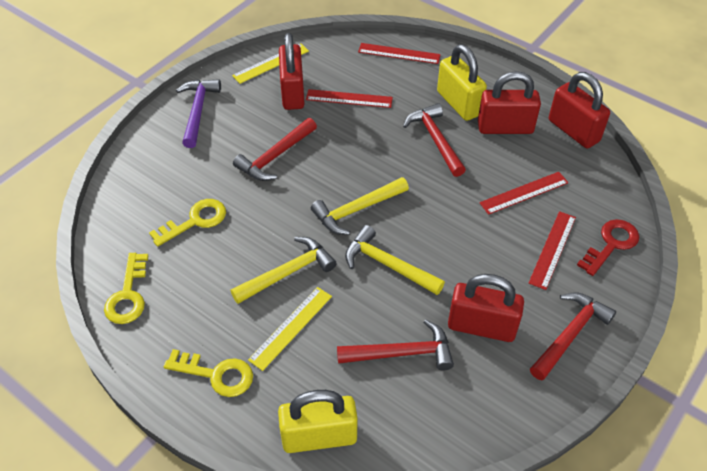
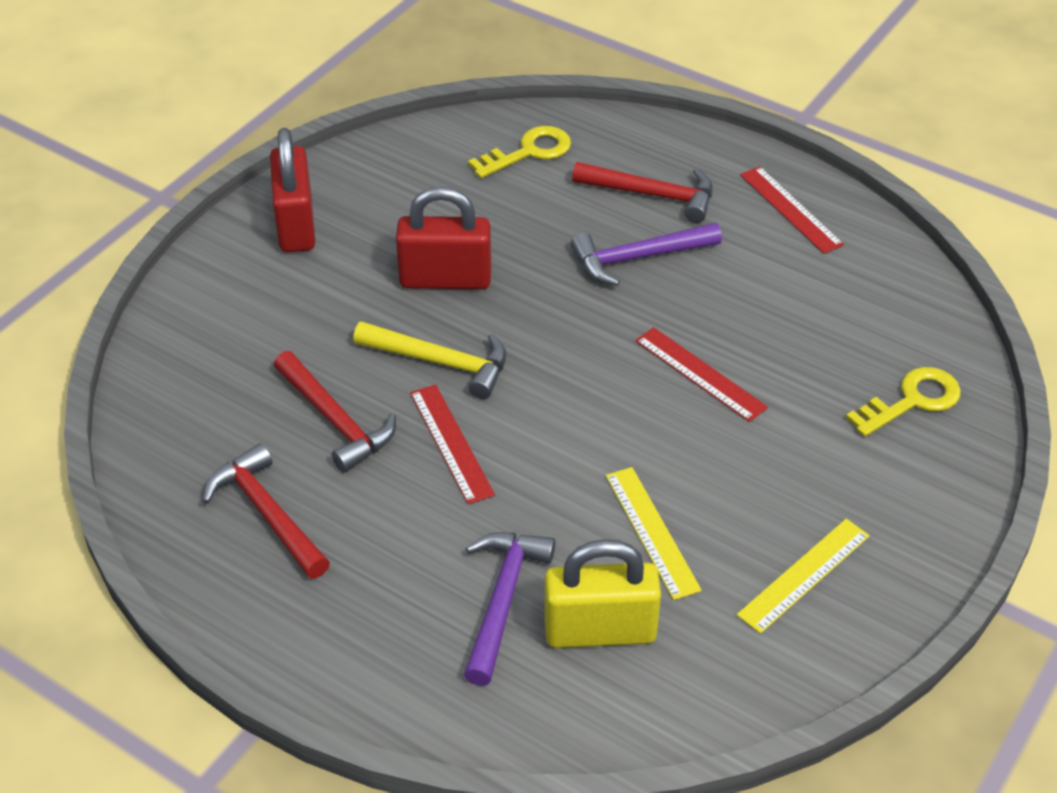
purple hammer: [176,79,221,148] = 1 -> [464,532,556,686] [571,223,722,286] = 2
red hammer: [233,118,317,181] [337,319,454,370] [403,103,466,177] [530,293,616,380] = 4 -> [202,443,330,579] [274,351,396,473] [572,162,713,223] = 3
red key: [577,219,639,276] = 1 -> none = 0
red padlock: [279,33,305,110] [448,274,524,342] [478,71,541,134] [549,72,610,149] = 4 -> [270,128,315,253] [396,186,491,289] = 2
red ruler: [306,89,393,108] [358,43,441,64] [480,172,569,215] [528,211,576,290] = 4 -> [410,384,495,504] [635,327,768,422] [740,166,844,254] = 3
yellow hammer: [231,237,337,304] [311,177,409,235] [345,225,445,295] = 3 -> [353,321,506,399] = 1
yellow key: [104,253,148,324] [149,199,226,247] [164,349,253,397] = 3 -> [468,126,571,178] [846,367,961,437] = 2
yellow padlock: [278,390,357,453] [437,44,487,121] = 2 -> [544,539,661,648] = 1

